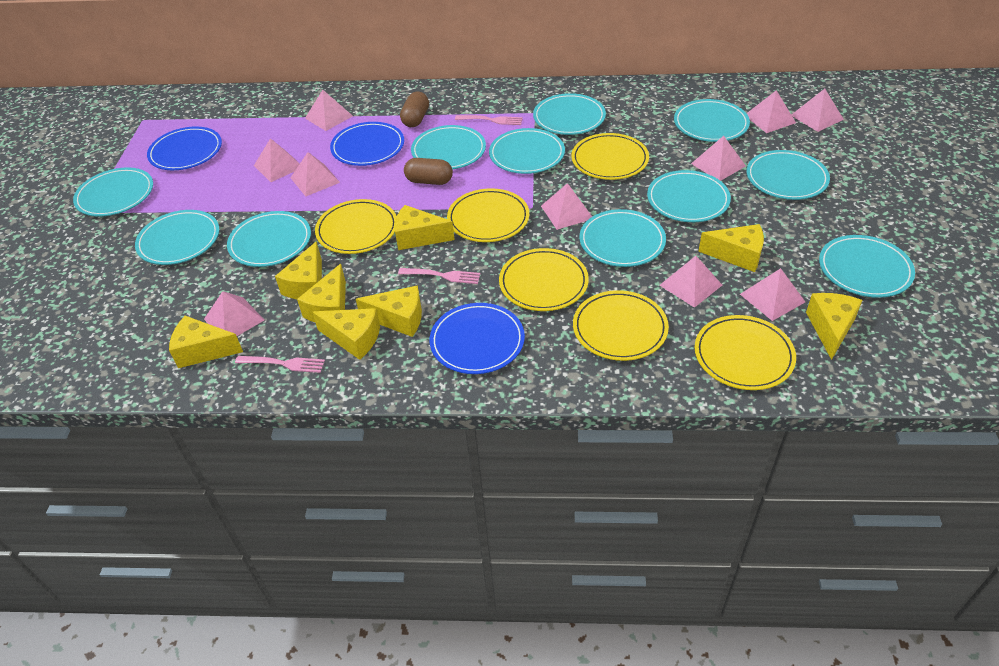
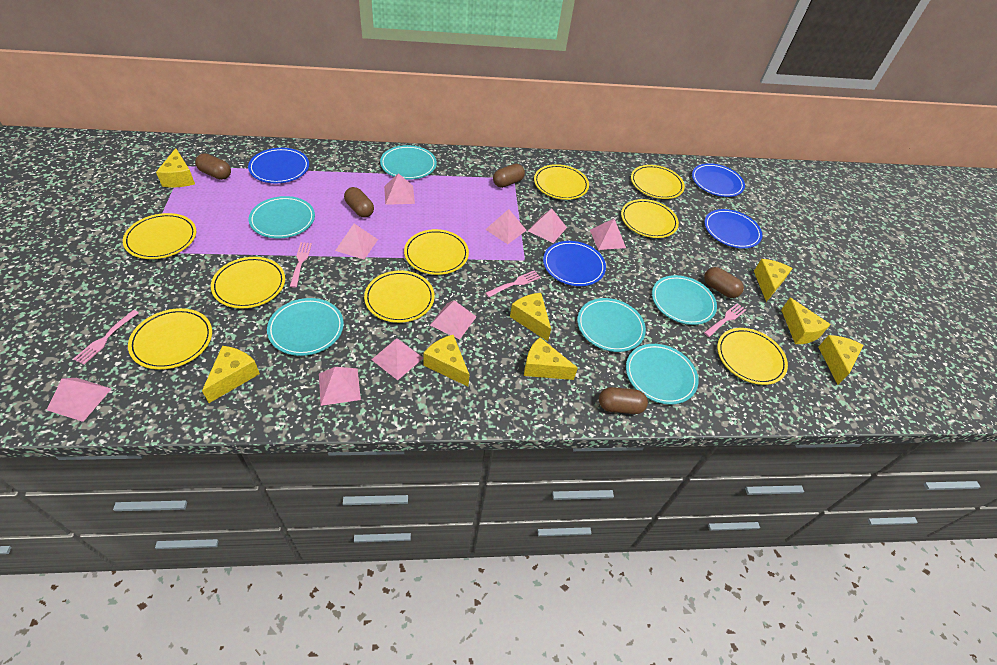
blue plate: [147,127,222,170] [330,122,404,166] [430,303,525,374] = 3 -> [248,148,309,183] [543,241,606,286] [692,163,745,197] [704,209,762,248] = 4
brown capsule: [400,91,429,127] [404,158,453,185] = 2 -> [195,153,231,180] [344,187,374,218] [493,164,525,188] [599,387,648,414] [704,267,744,298] = 5
pink fork: [235,356,325,373] [398,268,480,284] [455,115,523,125] = 3 -> [73,310,139,365] [290,242,312,288] [485,270,541,297] [704,303,746,337] = 4
pink pyramid: [204,291,264,336] [254,138,300,182] [290,152,340,196] [305,90,353,131] [541,183,592,230] [660,256,722,308] [691,136,746,181] [740,268,805,321] [747,90,796,133] [791,89,844,132] = 10 -> [47,378,112,422] [319,367,361,406] [335,224,378,259] [371,338,423,380] [384,173,415,205] [430,300,477,339] [485,209,527,244] [528,209,567,243] [590,219,626,250] = 9
turquoise plate: [73,167,153,217] [135,210,219,265] [227,211,311,267] [411,125,486,169] [489,128,565,174] [533,93,606,135] [579,209,666,267] [647,170,731,222] [674,99,750,142] [746,150,830,200] [819,235,915,298] = 11 -> [249,196,315,239] [267,298,344,356] [380,145,437,180] [577,298,646,352] [626,344,698,405] [652,275,717,325] = 6
yellow plate: [315,199,397,254] [447,188,529,242] [499,248,589,311] [571,133,649,180] [573,290,669,361] [695,315,796,390] = 6 -> [123,213,196,259] [128,308,212,370] [211,257,285,308] [364,271,435,323] [404,229,469,275] [534,164,589,200] [621,199,679,238] [631,165,685,199] [717,328,788,385] = 9

